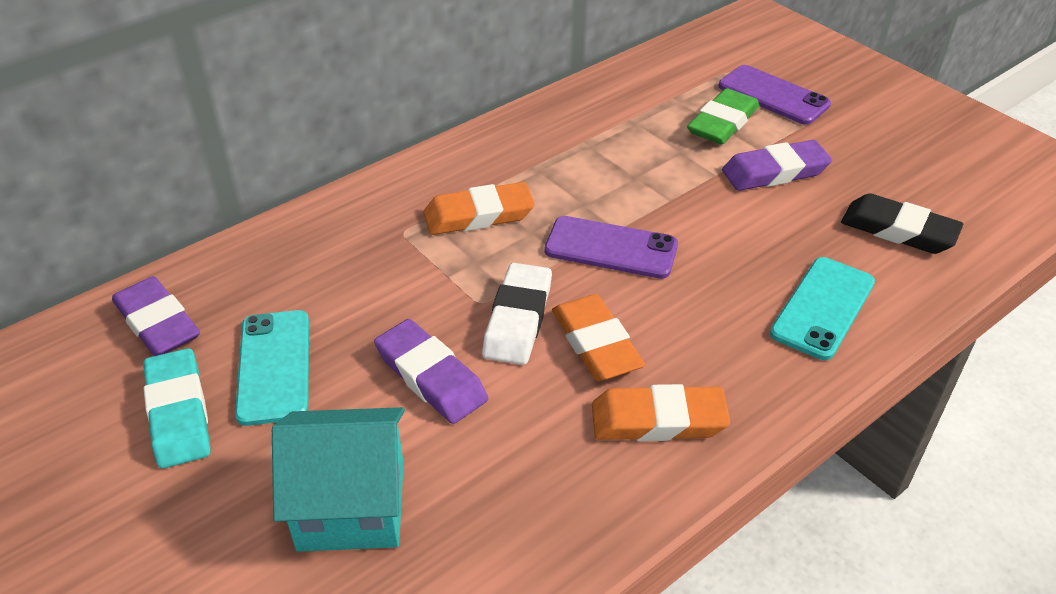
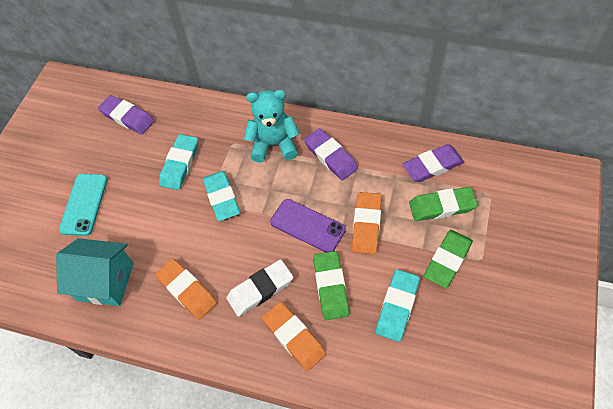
black eraser: [841,193,964,254] = 1 -> none = 0
green eraser: [687,88,759,144] = 1 -> [313,251,349,320] [409,187,478,221] [424,230,473,288] = 3
purple phone: [545,216,678,279] [719,65,831,125] = 2 -> [270,199,346,252] = 1
turquoise eraser: [143,348,211,469] = 1 -> [159,134,198,190] [203,171,240,221] [376,269,420,342] = 3
turquoise phone: [235,310,309,426] [770,257,875,360] = 2 -> [59,174,108,236] = 1
turquoise teddy bear: none = 0 -> [244,90,300,163] = 1

